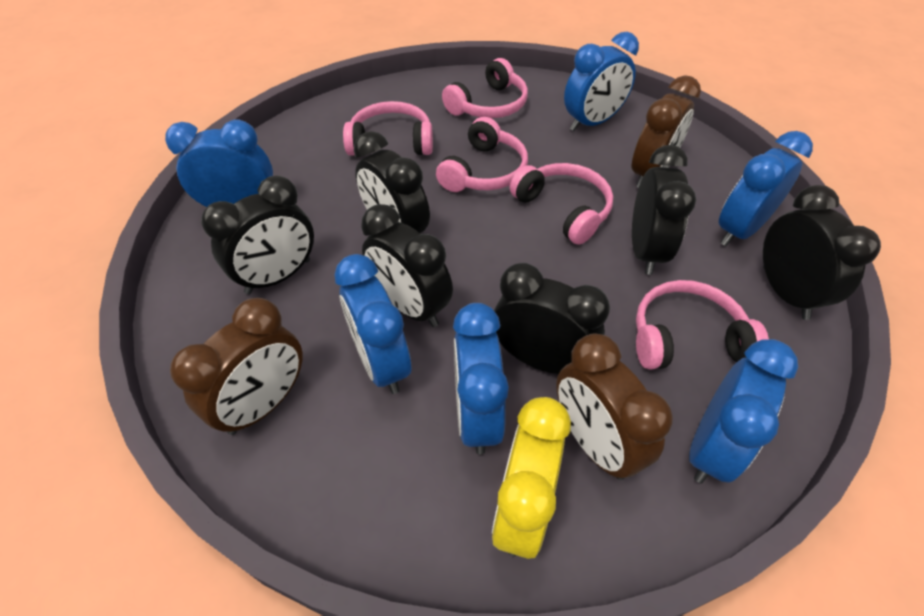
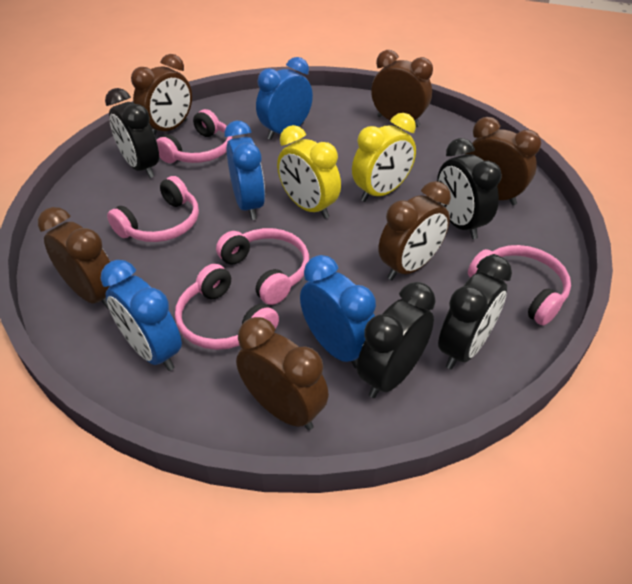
black clock: [201,175,314,294] [354,131,430,233] [361,204,453,327] [494,263,610,374] [632,145,696,275] [763,185,881,320] = 6 -> [105,88,159,178] [357,282,436,398] [437,138,502,239] [438,255,512,369] = 4
blue clock: [165,119,273,207] [335,254,411,394] [453,303,509,455] [564,32,639,131] [689,339,798,483] [718,131,813,246] = 6 -> [100,260,182,371] [224,121,265,220] [256,57,313,140] [300,255,376,369] = 4
brown clock: [170,298,303,435] [556,334,673,480] [632,75,701,188] = 3 -> [38,207,110,309] [131,54,192,135] [236,317,329,430] [371,50,433,127] [378,181,451,280] [466,117,541,206] = 6
yellow clock: [492,397,571,559] = 1 -> [277,125,341,219] [352,113,416,202] = 2

